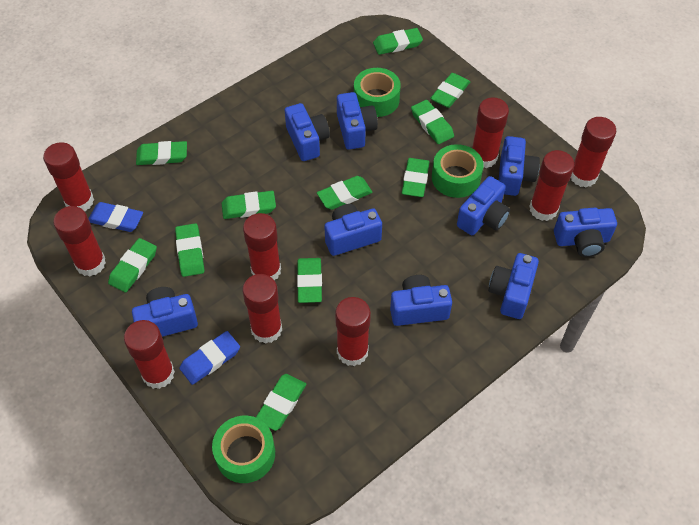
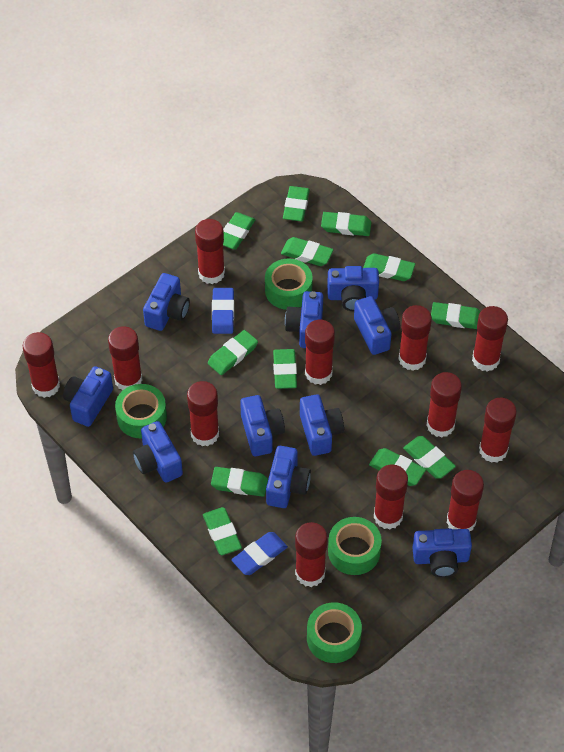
blue camera: [132,287,198,337] [285,103,330,161] [324,204,382,256] [337,92,378,150] [390,275,452,326] [457,176,510,235] [488,253,539,319] [498,136,540,196] [554,208,617,257] = 9 -> [63,366,113,427] [133,421,183,483] [143,273,190,331] [240,395,285,456] [266,446,311,508] [285,291,323,348] [300,394,344,456] [327,266,379,311] [354,296,400,355] [412,528,472,577] = 10
green eraser: [108,238,157,292] [136,141,187,165] [175,223,204,277] [222,191,276,219] [256,374,306,431] [297,258,322,303] [317,176,372,210] [373,28,423,55] [402,158,430,197] [411,100,454,144] [430,73,470,108] = 11 -> [203,507,242,555] [208,330,258,375] [211,467,268,497] [223,212,255,250] [273,349,297,389] [281,237,334,266] [283,186,310,222] [321,212,371,236] [363,253,415,281] [369,448,426,486] [403,436,456,479] [431,302,481,329] = 12
green tape: [212,416,275,483] [354,68,401,117] [432,144,483,198] = 3 -> [115,384,167,439] [265,258,313,310] [307,602,362,663] [328,517,382,575] = 4
red glue stick: [43,142,94,212] [53,206,106,276] [124,320,175,389] [242,274,282,344] [243,213,281,280] [335,297,371,366] [472,97,509,168] [529,150,574,221] [571,117,616,187] = 9 -> [23,332,60,398] [108,326,143,391] [187,381,219,446] [195,219,225,284] [295,522,328,587] [305,320,335,385] [374,464,408,529] [398,305,432,371] [426,372,462,438] [447,470,484,531] [472,306,508,372] [479,398,517,463] = 12

